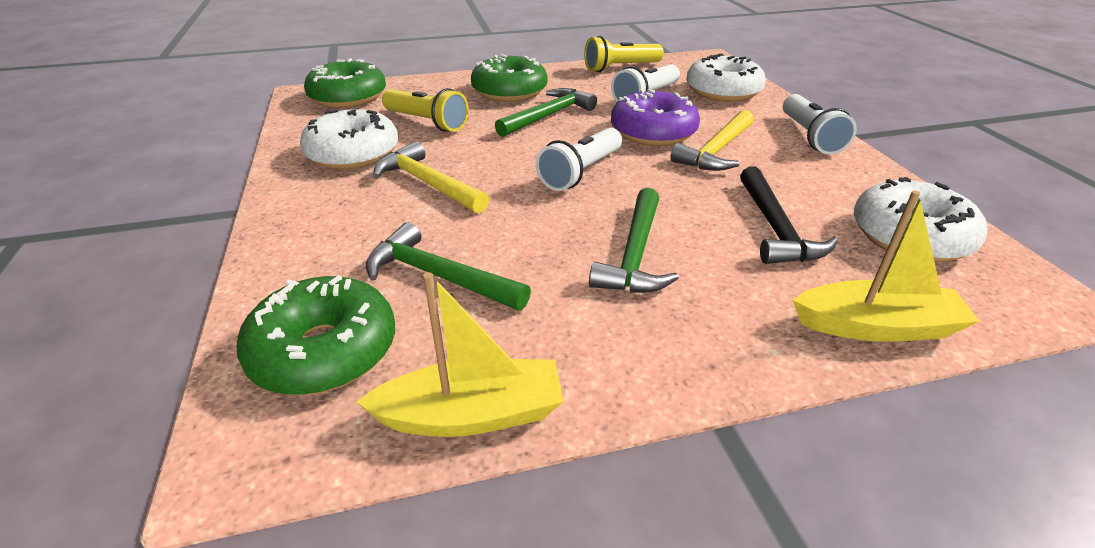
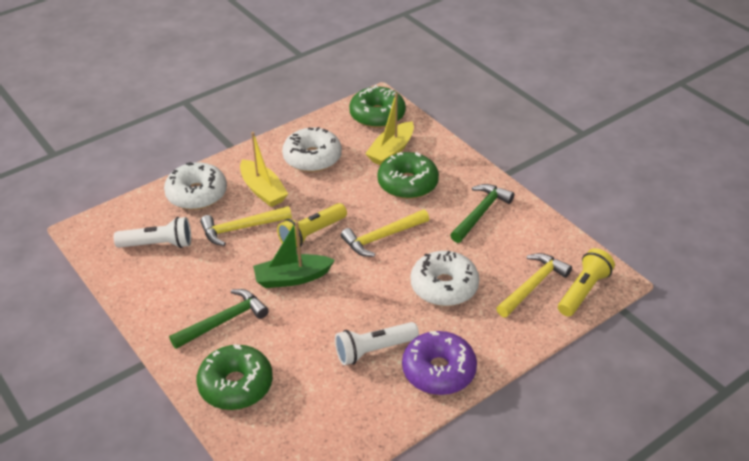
black hammer: [740,166,838,264] = 1 -> none = 0
green boat: none = 0 -> [253,221,335,288] = 1
green hammer: [366,222,531,311] [495,88,597,137] [589,188,679,293] = 3 -> [169,289,269,349] [450,184,514,243] = 2
white flashlight: [536,128,622,191] [611,64,680,102] [783,94,857,155] = 3 -> [114,217,191,248] [335,322,419,365] = 2
yellow hammer: [373,141,489,213] [670,110,754,171] = 2 -> [200,206,292,246] [341,209,429,257] [496,253,572,317] = 3

